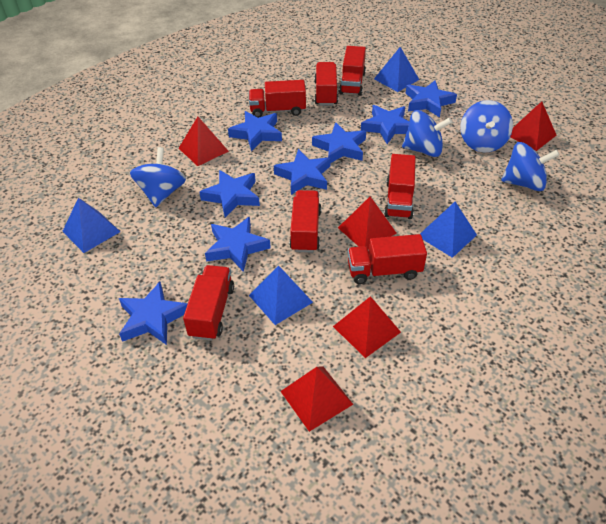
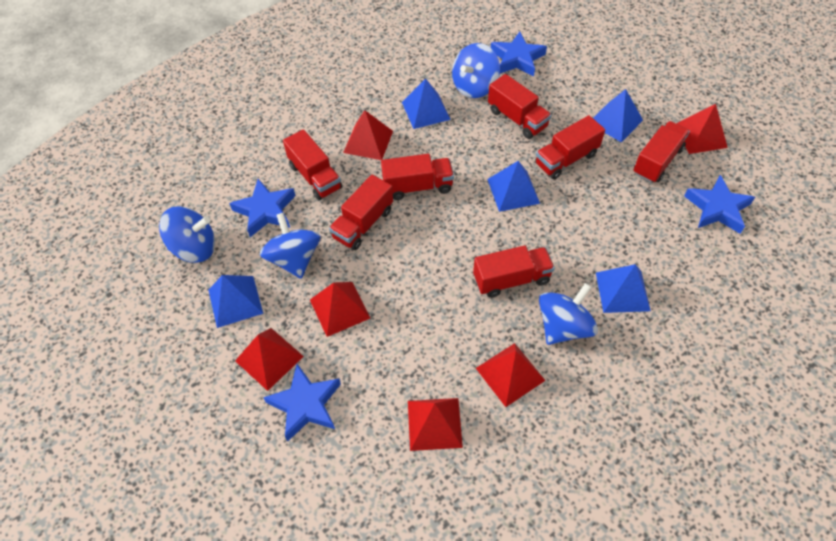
blue pyramid: [62,198,120,253] [249,265,313,325] [374,47,419,92] [420,202,477,258] = 4 -> [208,275,263,328] [402,78,451,129] [487,161,540,212] [593,89,643,142] [596,264,651,313] = 5
blue star: [119,282,188,345] [199,170,260,218] [205,217,271,272] [228,111,282,151] [274,149,331,195] [312,122,366,163] [361,105,409,144] [405,80,457,117] = 8 -> [229,179,296,237] [263,364,341,442] [491,32,547,76] [684,175,755,233] = 4
red pyramid: [179,117,229,166] [281,366,353,432] [333,296,401,358] [338,196,397,250] [510,101,556,151] = 5 -> [235,328,304,391] [310,282,370,337] [343,110,393,160] [408,398,463,451] [476,343,546,407] [676,104,728,154] = 6

